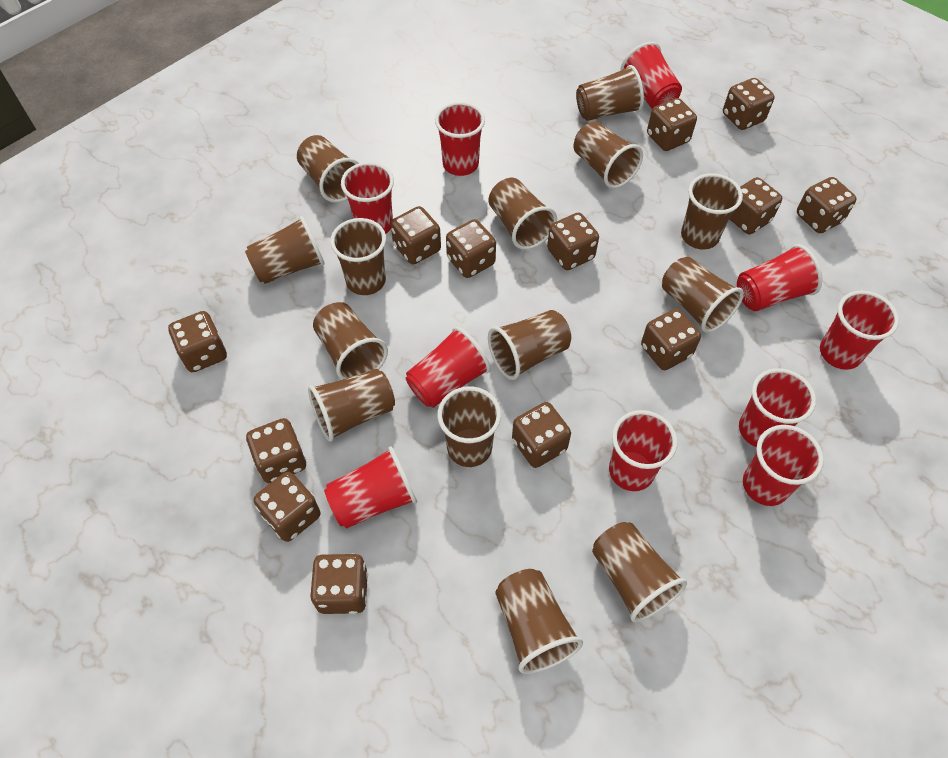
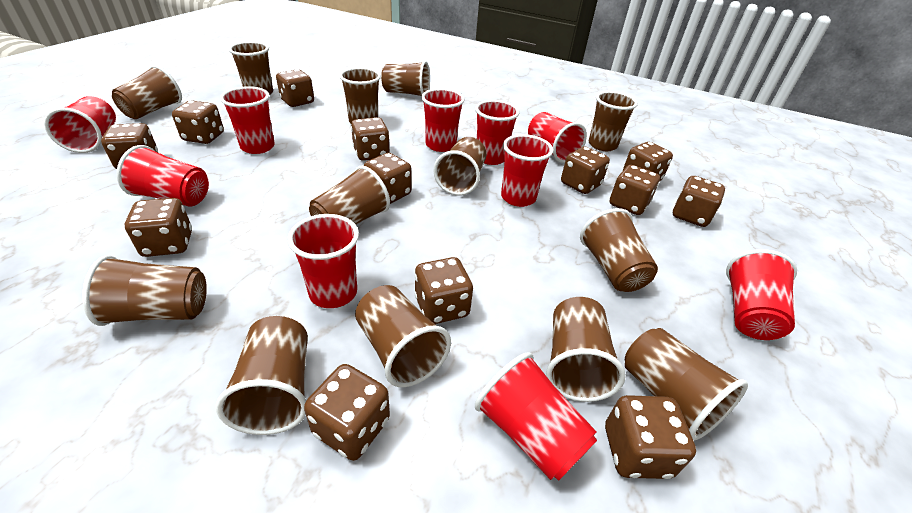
brown cup: [245,216,325,284] [297,135,359,203] [308,369,395,442] [313,302,388,380] [330,218,386,295] [437,387,501,467] [488,178,557,250] [488,310,571,380] [496,569,583,674] [574,121,643,189] [576,65,644,121] [592,522,687,622] [662,257,744,333] [681,173,743,249] = 14 -> [82,255,207,326] [112,65,182,119] [216,316,308,435] [229,41,273,95] [309,166,390,224] [339,67,381,124] [355,285,451,387] [381,61,430,96] [433,137,486,196] [546,297,626,402] [580,208,658,292] [588,91,638,151] [625,328,748,440] = 13

